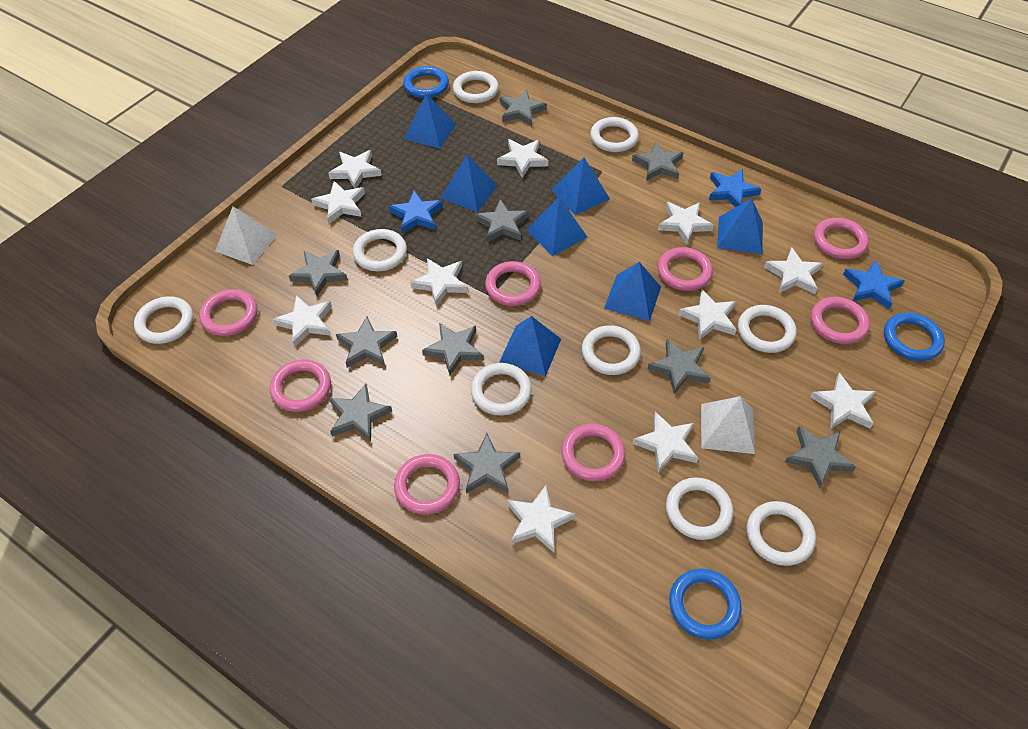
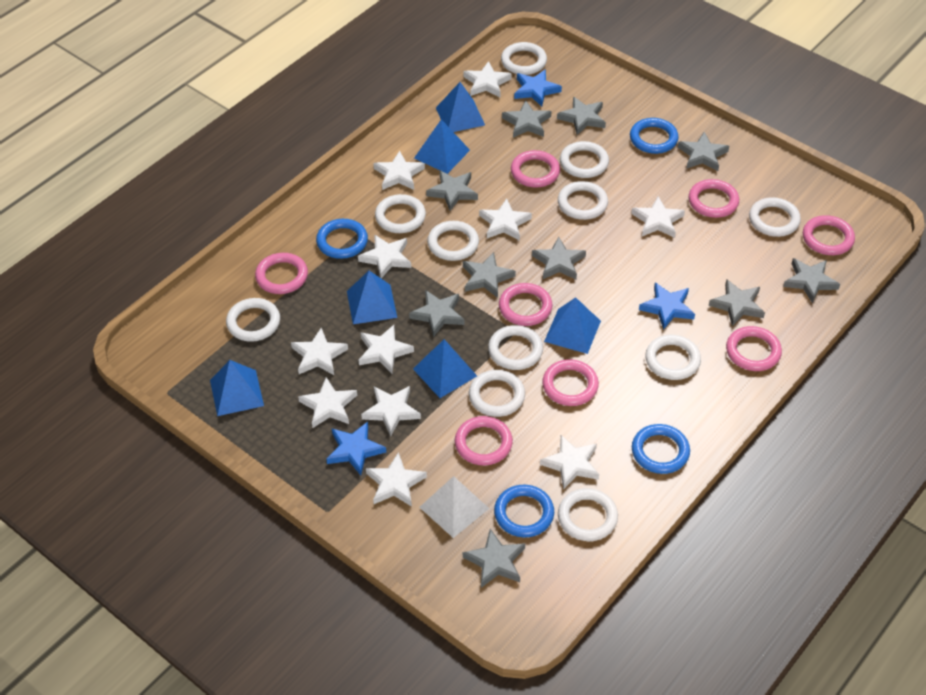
blue pyramid: [404,94,456,149] [441,155,498,212] [499,316,561,376] [526,197,587,256] [552,157,610,215] [604,262,661,321] [717,198,763,254] = 7 -> [210,360,264,416] [347,271,397,324] [413,339,477,398] [414,119,470,174] [436,82,485,132] [544,297,601,354] = 6
blue ring: [403,66,449,98] [669,569,742,639] [884,312,945,361] = 3 -> [316,219,368,259] [494,485,554,537] [630,118,679,154] [632,424,690,474] = 4
white pyramid: [215,207,277,265] [701,396,755,454] = 2 -> [419,476,490,538] = 1
white ring: [134,296,193,344] [353,229,407,271] [453,71,499,103] [471,363,532,416] [582,325,641,375] [590,117,639,152] [666,477,733,540] [738,305,797,353] [747,501,816,566] = 9 -> [226,298,280,342] [375,194,426,233] [427,221,479,261] [469,370,525,417] [488,325,543,370] [501,42,547,75] [558,181,608,220] [558,488,618,541] [560,141,609,178] [645,335,701,380] [749,197,801,237] = 11

